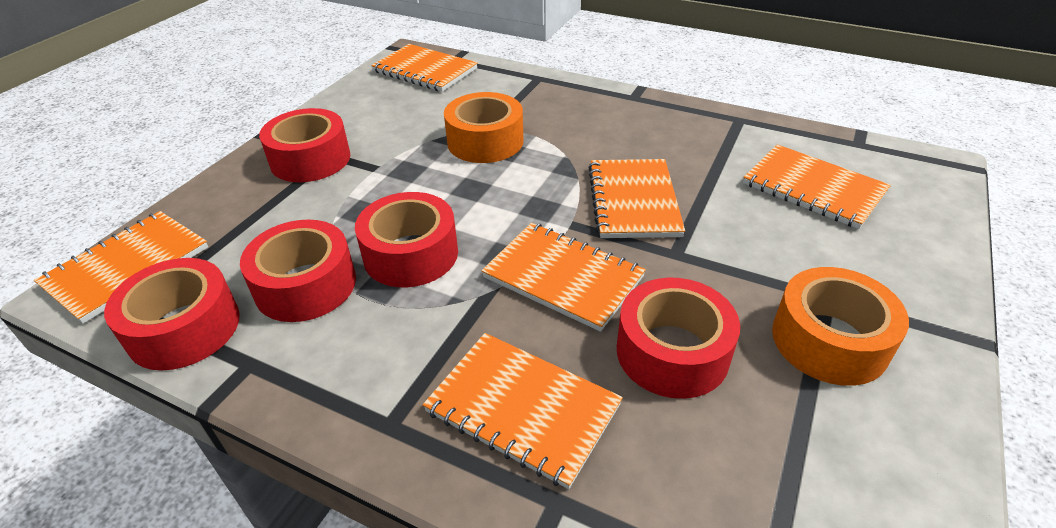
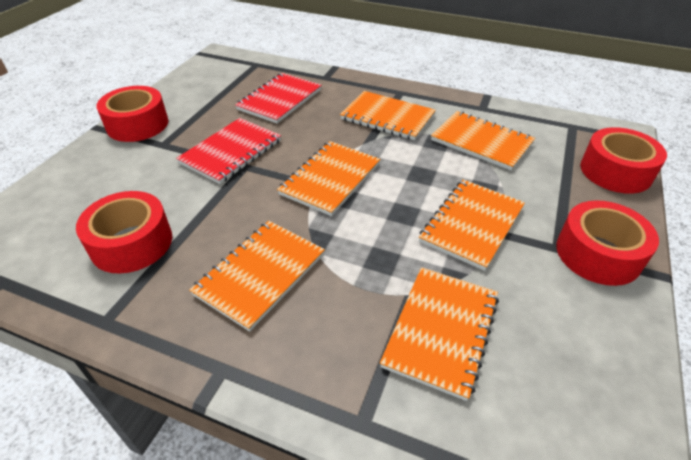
orange tape: [444,92,524,163] [772,267,909,386] = 2 -> none = 0
red notebook: none = 0 -> [176,118,281,184] [235,73,322,123] = 2
red tape: [104,258,240,371] [240,220,356,322] [259,108,350,182] [355,192,458,287] [617,278,740,399] = 5 -> [76,191,172,274] [97,86,168,142] [556,200,659,286] [580,127,667,194] = 4

